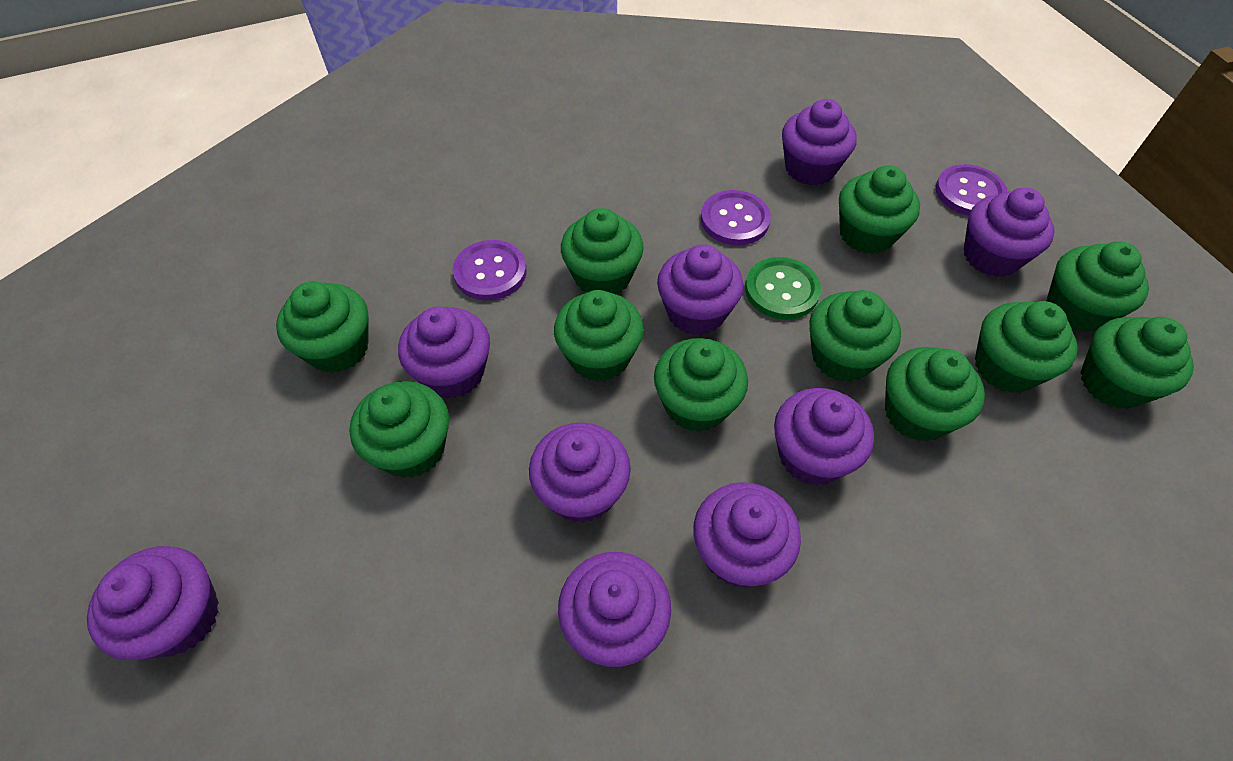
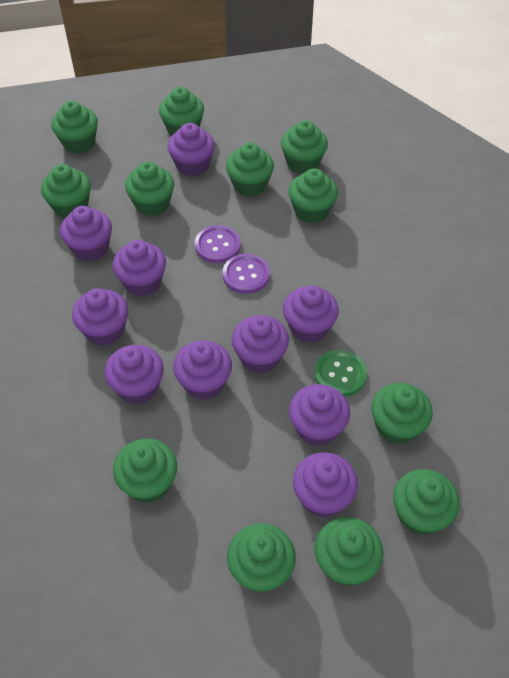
green cupcake: [276,281,368,373] [350,381,449,478] [554,290,644,382] [561,208,644,294] [654,338,748,432] [809,290,901,382] [839,165,920,254] [885,347,985,442] [975,301,1078,393] [1047,241,1149,332] [1080,317,1194,409] = 11 -> [41,164,91,218] [51,101,98,154] [113,439,177,503] [125,162,174,216] [159,87,204,135] [226,142,274,197] [227,523,296,592] [281,120,328,174] [288,168,338,223] [315,517,383,586] [371,383,433,445] [393,469,459,535] = 12
purple button: [453,240,527,301] [701,190,771,245] [936,164,1008,216] = 3 -> [195,225,241,263] [222,254,270,294] = 2
purple cupcake: [87,546,219,660] [398,307,490,399] [529,423,631,523] [558,552,671,667] [657,245,744,335] [693,482,801,587] [774,388,874,486] [782,99,857,185] [964,188,1055,277] = 9 -> [60,206,112,261] [72,288,128,346] [104,345,164,405] [113,240,166,296] [168,123,215,176] [173,341,232,400] [232,315,289,373] [283,285,339,343] [289,384,350,446] [293,452,358,518] = 10

